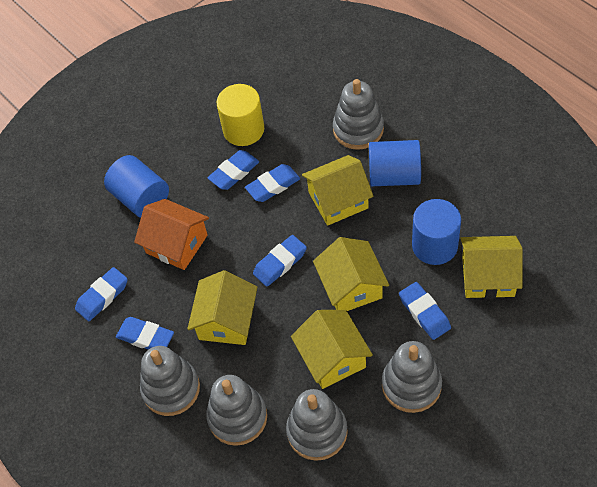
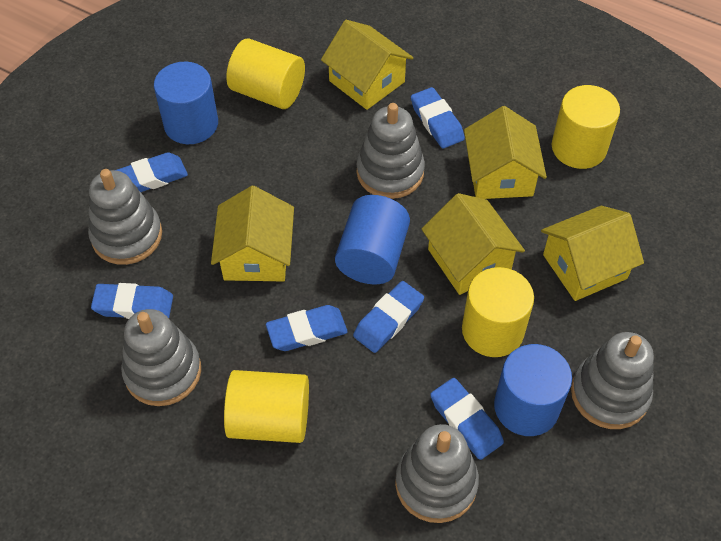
orange house: [134,199,209,270] = 1 -> none = 0
yellow cylinder: [217,84,264,146] = 1 -> [224,370,309,443] [226,38,305,109] [462,267,534,357] [552,85,620,169] = 4

